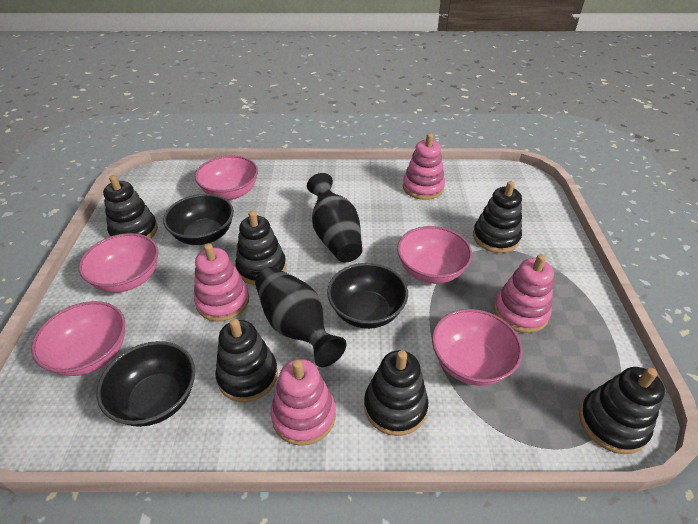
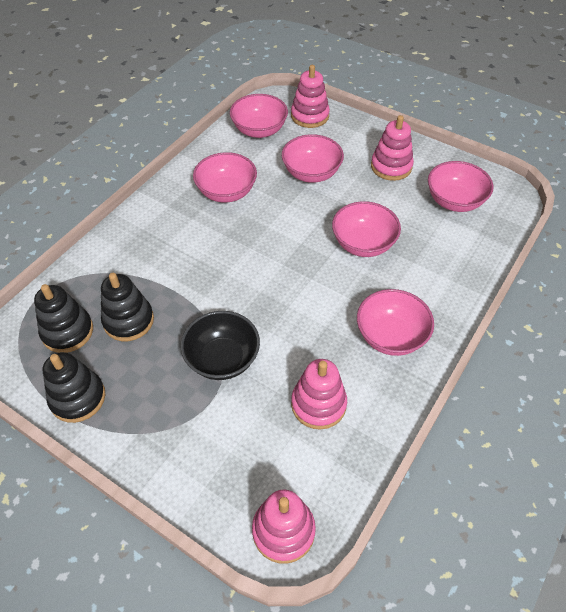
black bowl: [97,341,195,427] [163,194,234,245] [327,263,408,329] = 3 -> [181,311,260,380] = 1
black stacking toy: [103,175,158,238] [215,319,278,402] [235,211,286,285] [364,350,428,436] [473,181,522,253] [579,367,665,454] = 6 -> [34,284,93,353] [43,352,105,423] [101,273,154,341] = 3
black vase: [255,267,347,367] [307,173,362,262] = 2 -> none = 0
pink bowl: [31,301,125,376] [79,233,158,293] [195,155,258,200] [397,226,472,284] [432,309,523,386] = 5 -> [193,152,257,202] [230,94,288,138] [282,134,344,183] [332,201,401,257] [357,289,434,356] [428,161,493,212] = 6

